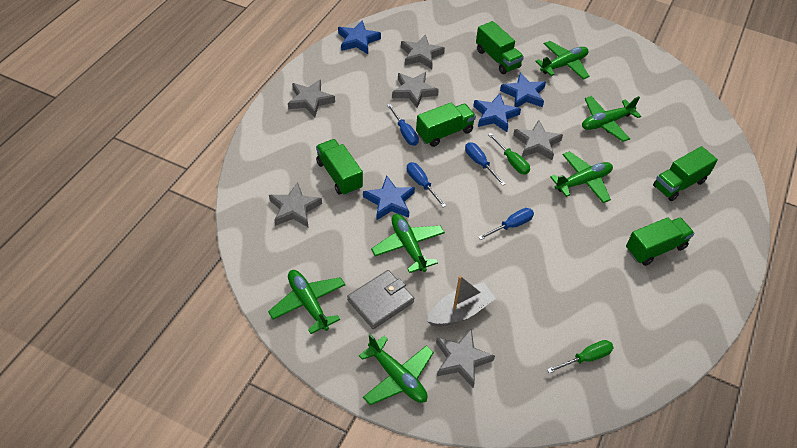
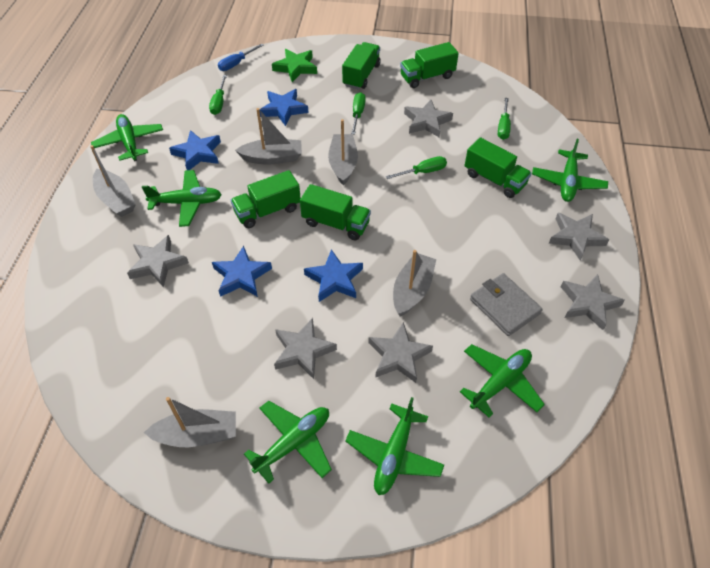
blue screwdriver: [387,104,419,146] [407,162,446,207] [465,142,505,186] [478,208,534,240] = 4 -> [218,44,264,71] = 1
green screwdriver: [488,133,530,174] [547,340,614,373] = 2 -> [209,75,227,115] [351,92,366,134] [386,156,447,179] [498,98,511,140] = 4
green star: none = 0 -> [272,49,317,82] = 1
grey boat: [427,276,496,327] = 1 -> [90,145,136,217] [144,397,236,447] [235,108,302,165] [328,119,358,185] [393,250,436,316] = 5

